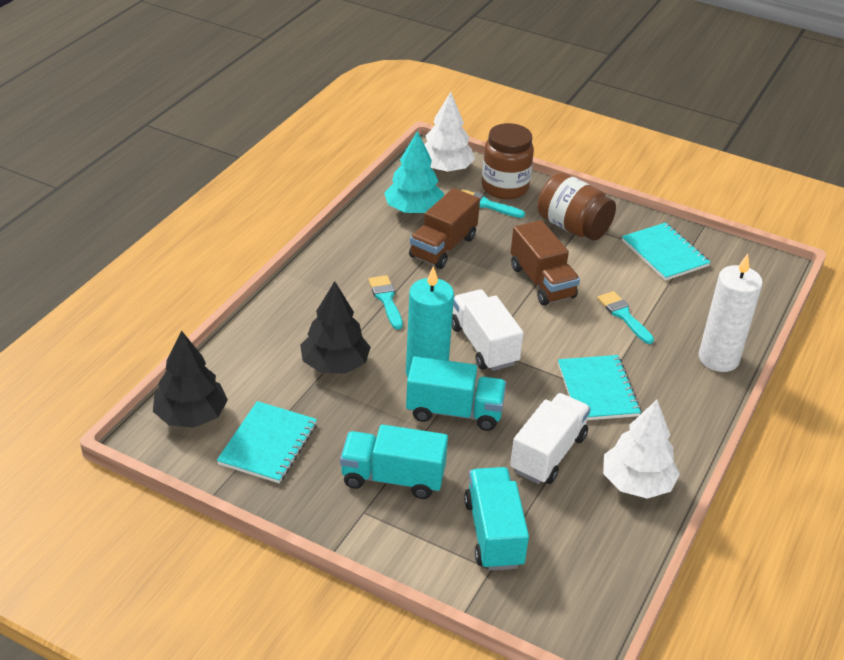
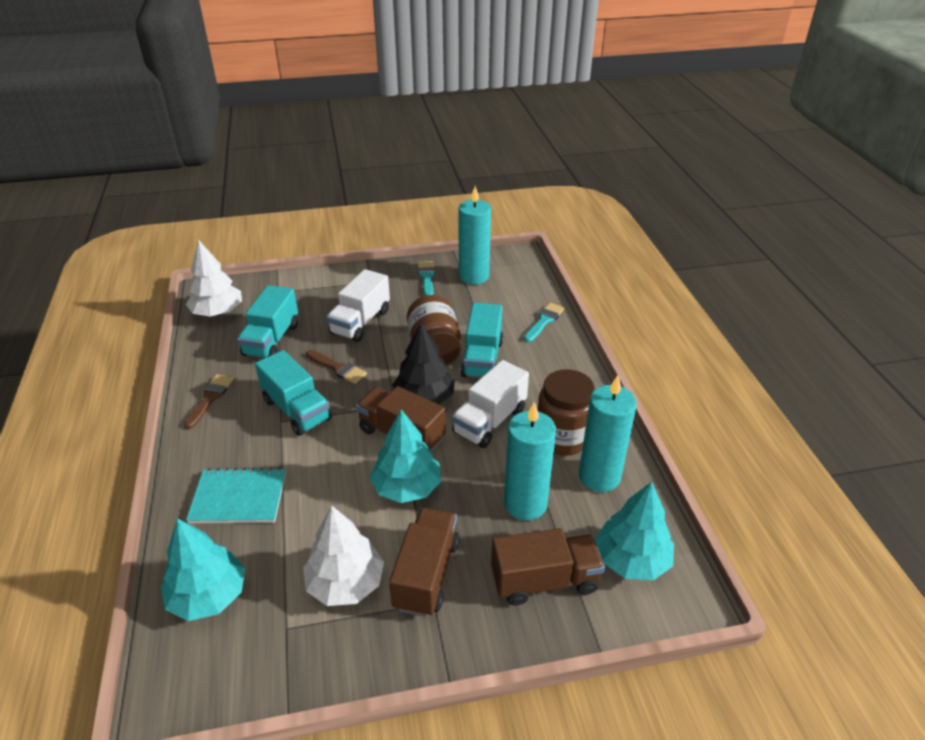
black tree: [153,331,228,428] [300,281,371,374] = 2 -> [392,322,455,405] = 1
brown brush: none = 0 -> [184,374,233,429] [306,350,367,384] = 2
brown truck: [409,188,480,269] [510,220,580,306] = 2 -> [356,386,446,452] [389,508,460,617] [491,528,605,606] = 3
turquoise brush: [368,275,403,330] [461,189,525,218] [597,291,654,344] = 3 -> [418,261,435,296] [524,303,564,343] = 2
turquoise candle: [406,266,454,378] = 1 -> [459,186,491,284] [504,402,556,521] [579,375,637,492] = 3
turquoise notebook: [217,401,317,483] [558,355,641,420] [622,223,711,281] = 3 -> [186,468,286,523] = 1
turquoise tree: [384,131,444,214] = 1 -> [161,518,245,621] [370,409,441,503] [595,482,674,581] = 3
white candle: [699,254,763,372] = 1 -> none = 0

